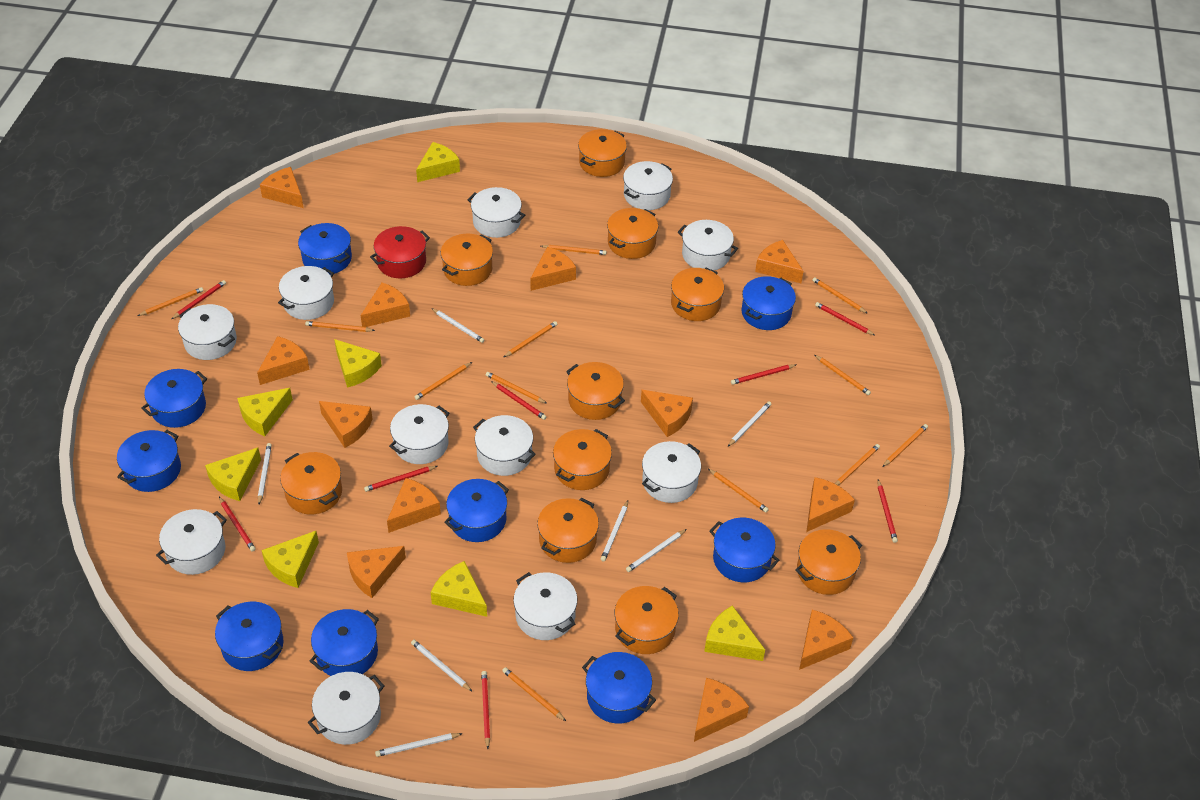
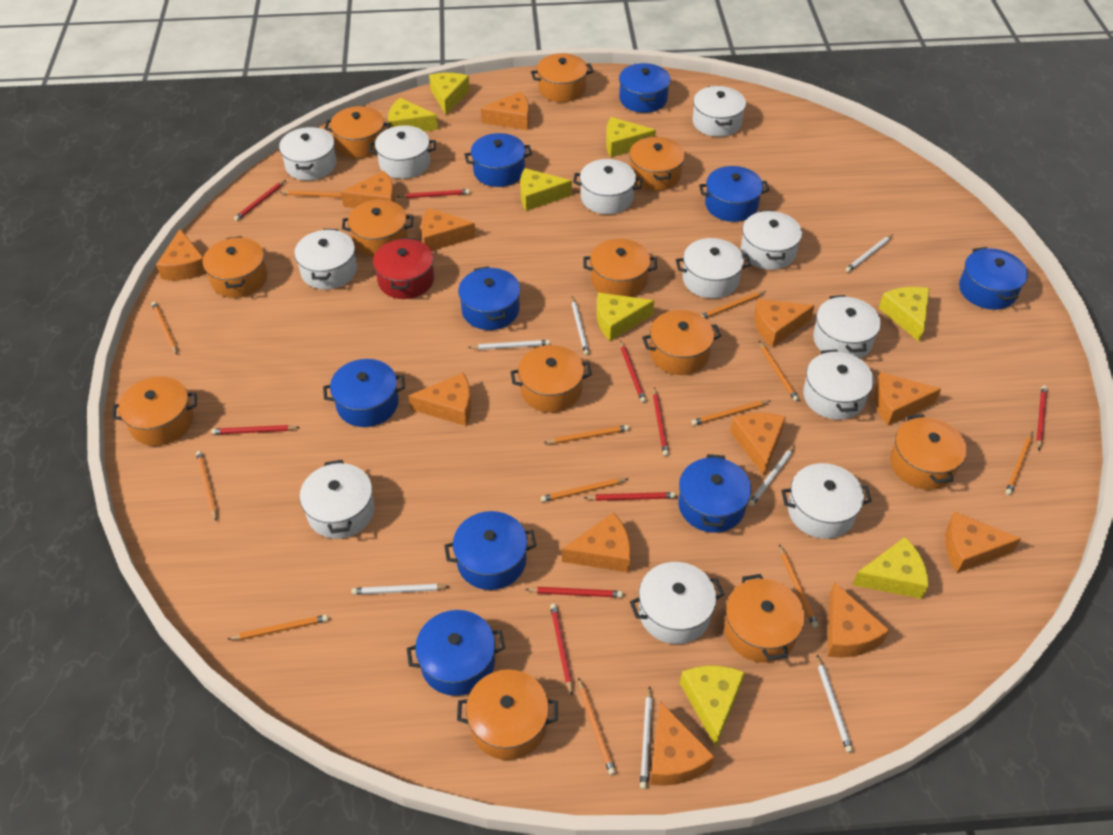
orange pot: [280,452,342,514] [441,234,493,286] [537,498,599,563] [553,429,612,490] [566,362,625,420] [578,129,627,177] [607,208,658,259] [615,586,679,654] [671,268,724,321] [795,529,862,595] = 10 -> [112,376,197,446] [203,236,268,298] [324,106,391,158] [342,200,413,257] [457,670,558,760] [510,345,592,413] [531,53,594,102] [584,239,657,297] [629,136,685,191] [642,310,721,375] [724,574,805,663] [890,414,967,490] = 12
red pencil: [172,280,226,319] [219,497,256,552] [364,466,437,492] [481,671,490,749] [491,381,546,420] [731,364,796,385] [815,302,875,335] [878,480,898,543] = 8 -> [211,425,300,434] [234,180,286,221] [397,189,470,198] [525,587,623,597] [550,604,573,695] [584,492,676,501] [620,340,646,403] [653,387,669,456] [1036,386,1047,450] = 9
white pot: [156,509,227,575] [178,304,237,360] [278,266,334,320] [308,672,384,745] [389,404,449,464] [468,187,525,238] [473,415,536,476] [513,572,577,640] [623,161,673,210] [642,441,701,503] [678,220,738,270] = 11 -> [279,127,337,181] [294,229,357,290] [300,460,374,539] [369,126,436,179] [573,159,642,214] [630,562,724,644] [676,238,751,299] [693,86,746,137] [741,210,802,270] [781,463,872,539] [803,349,874,420] [813,295,881,359] = 12
yellow cheese: [205,448,261,501] [237,388,293,436] [261,531,319,588] [334,339,382,388] [416,142,460,182] [431,561,487,617] [704,605,765,661] = 7 -> [388,98,438,132] [429,73,470,115] [520,168,572,211] [597,293,654,341] [606,117,656,157] [680,666,745,747] [853,537,929,599] [879,287,930,342] = 8

